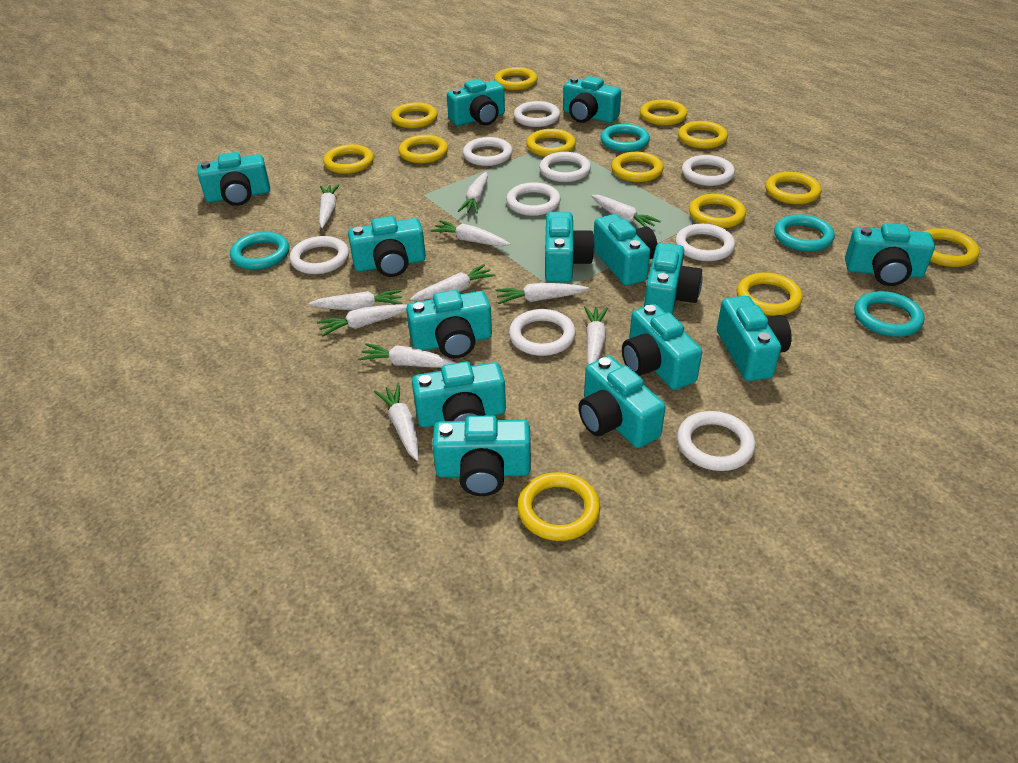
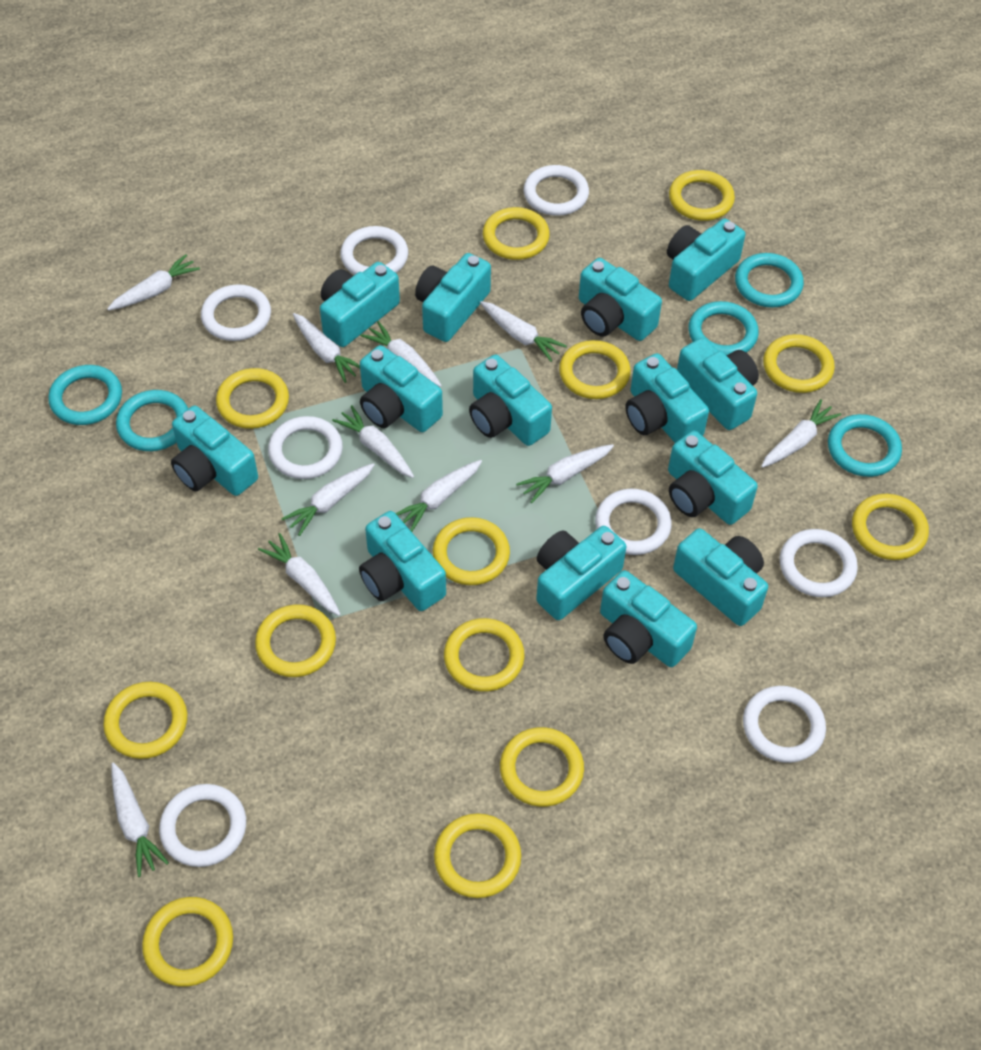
turquoise ring: [230,232,289,270] [601,124,650,152] [774,214,835,252] [854,291,924,337] = 4 -> [48,365,122,425] [116,390,188,451] [688,301,759,356] [735,253,804,308] [828,414,902,477] = 5
white ring: [290,236,349,274] [463,137,513,166] [506,182,561,216] [509,309,576,356] [514,101,560,127] [539,152,591,182] [675,224,735,261] [677,411,756,471] [682,155,735,186] = 9 -> [159,784,246,867] [201,284,271,341] [268,416,343,479] [340,226,408,275] [524,165,589,216] [595,489,672,555] [743,686,826,763] [780,529,858,597] = 8

